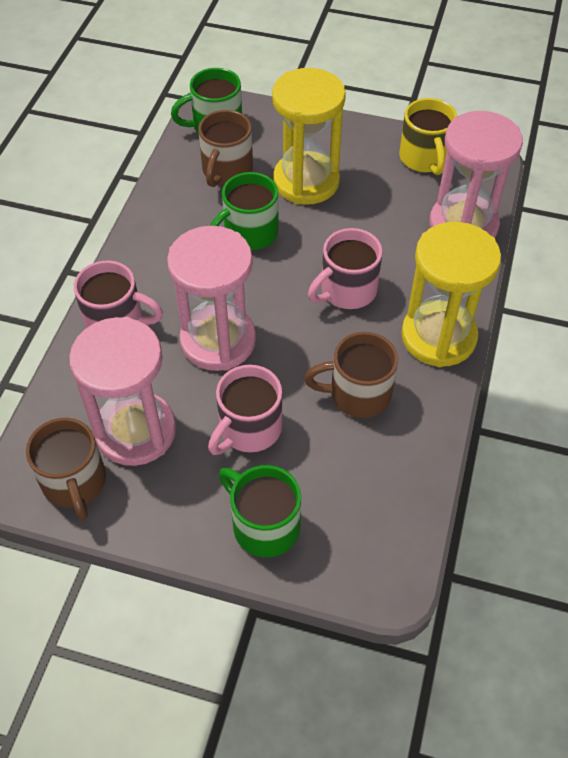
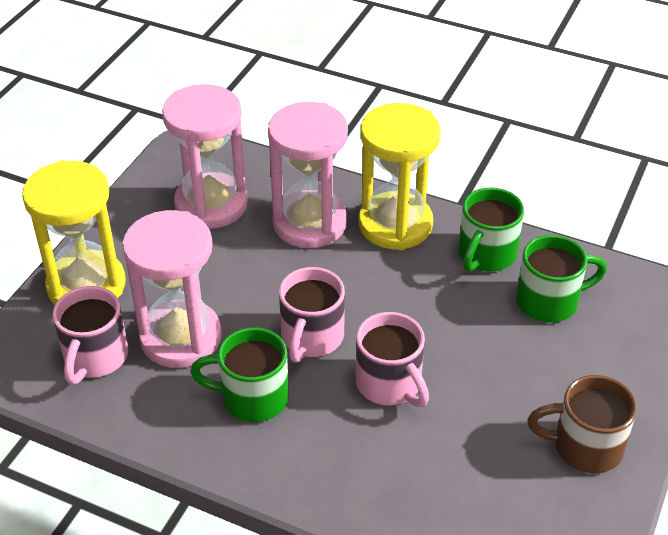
brown mug: [26,418,106,520] [198,110,253,187] [304,332,398,418] = 3 -> [528,375,637,473] = 1
yellow mug: [399,98,457,175] = 1 -> none = 0

